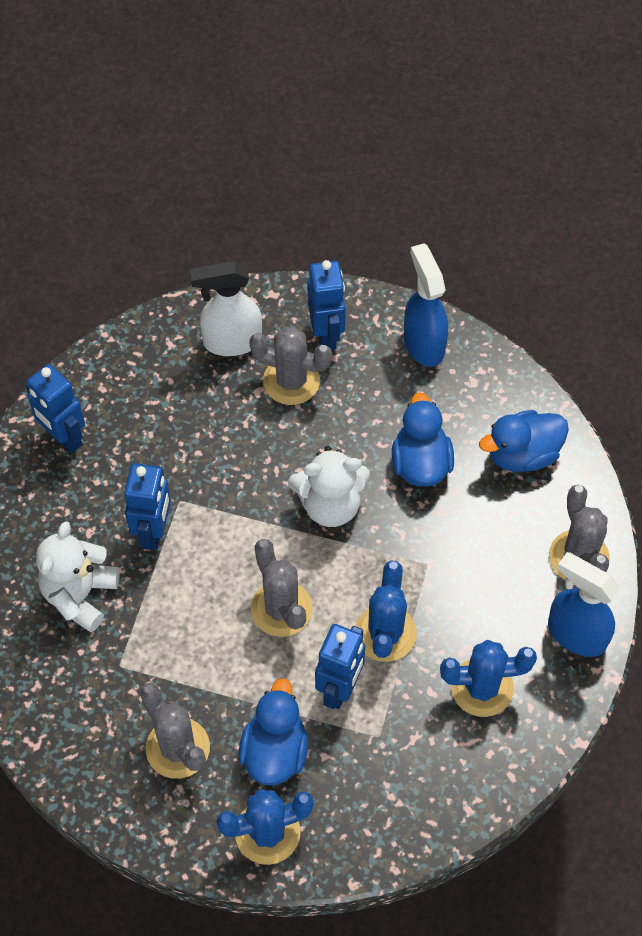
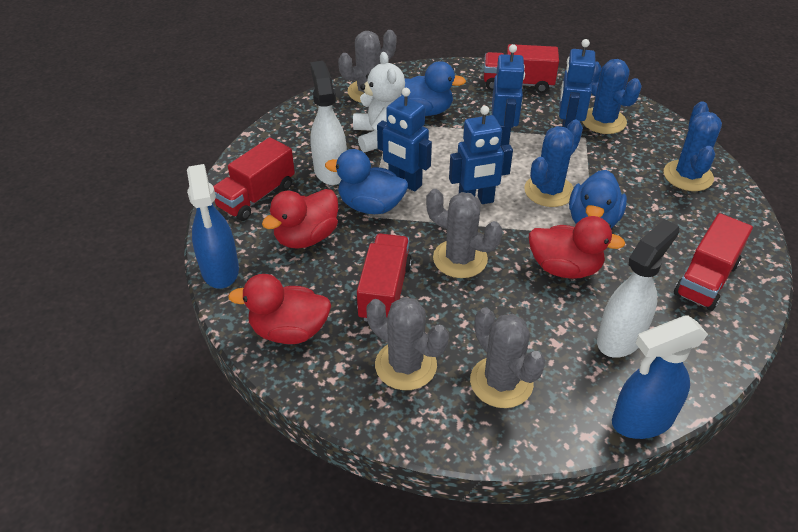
red duck: none = 0 -> [228,274,331,344] [262,189,338,249] [529,216,625,279] = 3
red truck: none = 0 -> [213,137,295,221] [357,233,412,322] [484,44,559,93] [674,213,753,311] = 4
white spray bottle: [190,261,262,356] = 1 -> [310,61,347,185] [597,219,679,358] = 2
white teddy bear: [36,521,120,632] [288,446,370,527] = 2 -> [353,52,405,152] = 1

